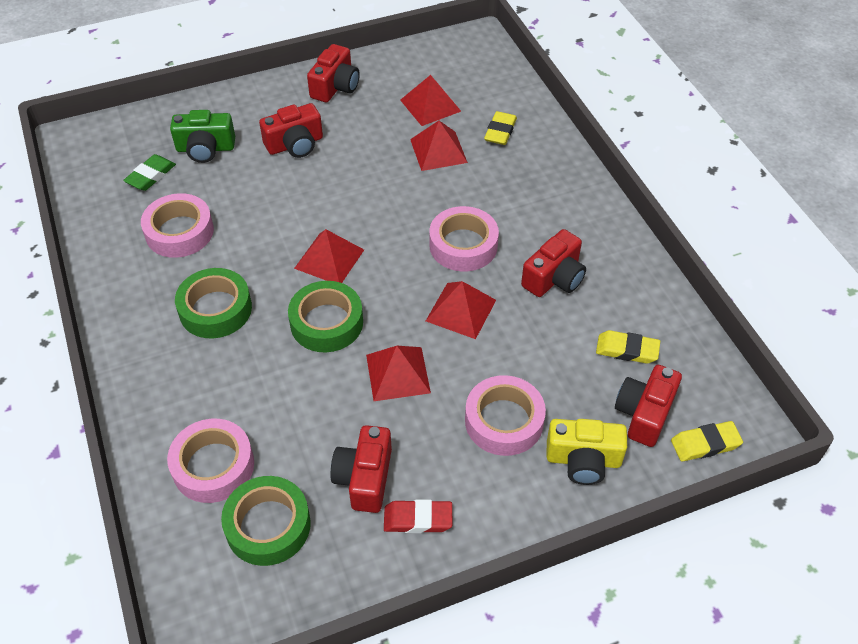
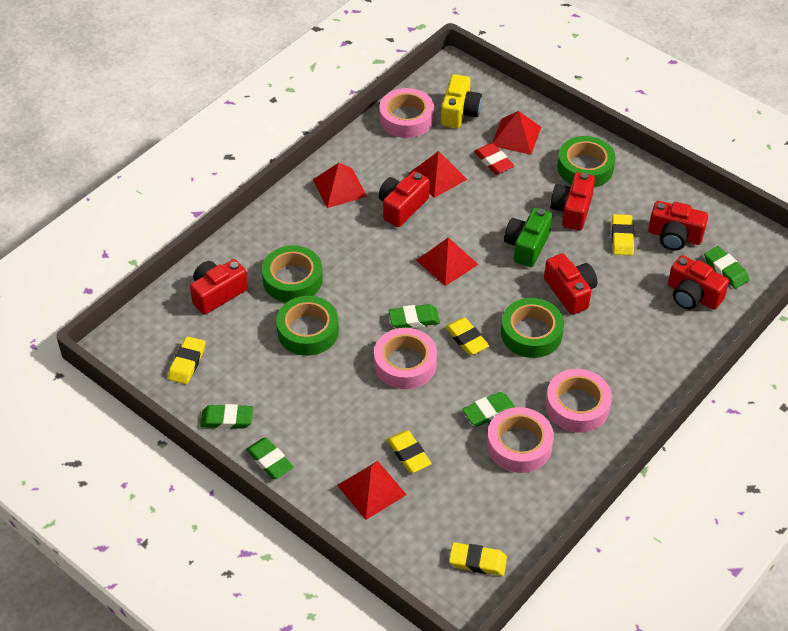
green eraser: [123,154,176,191] = 1 -> [200,404,253,429] [246,438,294,479] [388,304,440,328] [462,392,515,426] [704,246,749,289] = 5
green tape: [175,268,252,338] [221,476,311,566] [288,281,363,352] = 3 -> [262,245,323,302] [276,296,339,356] [501,298,564,358] [557,136,615,188] = 4
red camera: [259,103,323,158] [307,44,360,102] [330,425,392,513] [521,229,586,297] [615,365,682,447] = 5 -> [190,259,248,315] [378,171,430,227] [544,253,597,315] [550,172,595,230] [648,201,708,251] [668,255,729,310] = 6
yellow eraser: [484,111,517,145] [596,330,660,364] [671,421,743,462] = 3 -> [168,336,205,384] [387,431,432,473] [445,318,489,355] [449,542,507,576] [612,214,634,255] = 5

